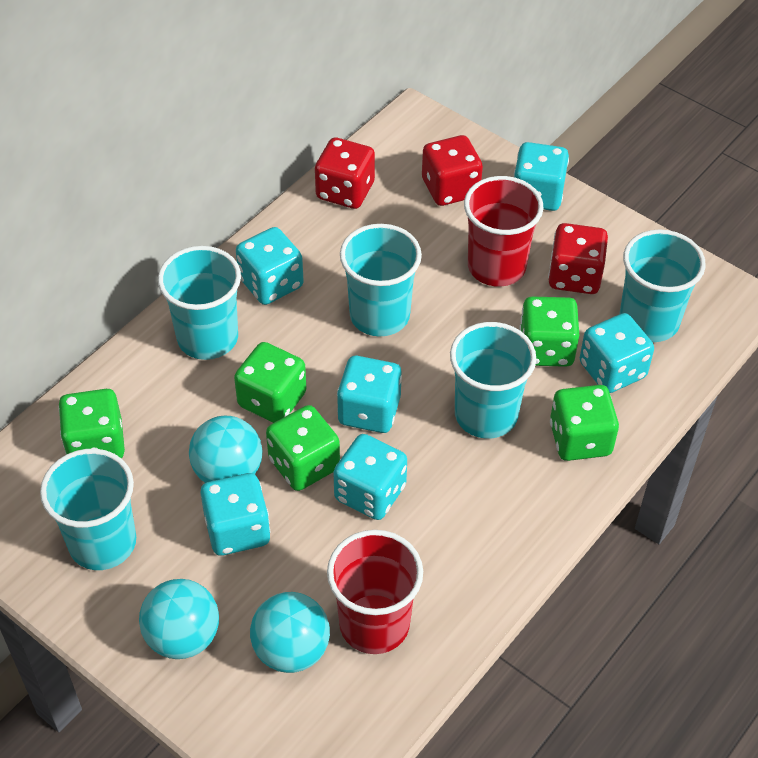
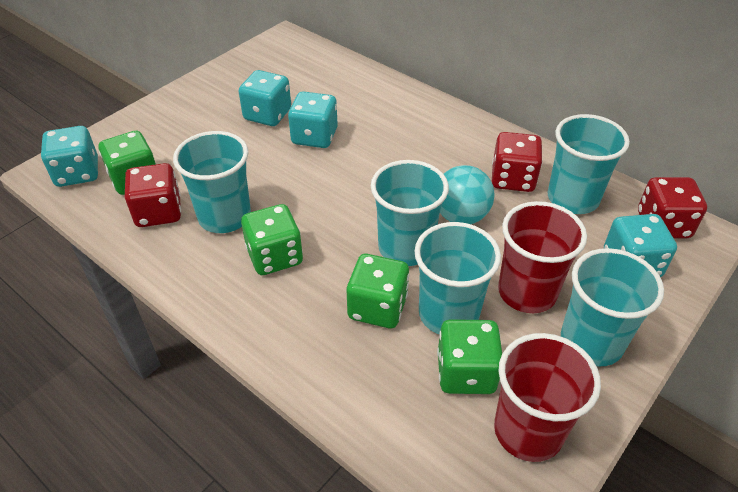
green dice: [58,389,125,458] [234,342,307,423] [266,405,340,491] [519,297,579,367] [550,385,619,461] = 5 -> [99,131,156,195] [241,204,303,275] [347,254,409,328] [437,319,502,394] = 4
turquoise ball: [139,579,219,659] [189,416,262,483] [250,592,330,673] = 3 -> [440,165,495,224] = 1
turquoise dice: [200,473,271,556] [236,227,304,305] [333,434,407,520] [337,356,402,433] [514,142,569,211] [580,313,654,393] = 6 -> [41,126,98,187] [238,70,291,126] [288,91,338,148] [604,214,677,277] = 4

